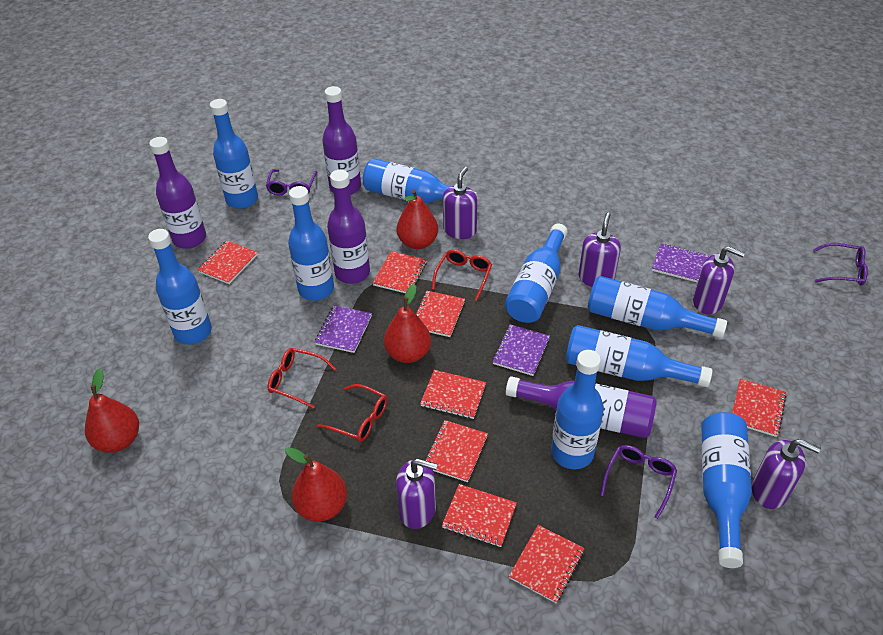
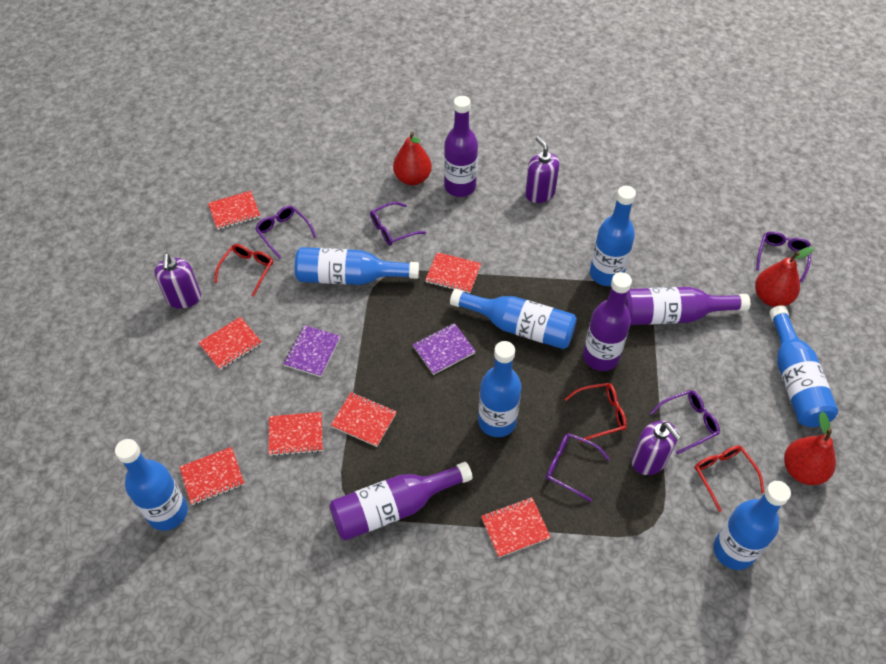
blue bottle: [148,229,212,345] [210,99,258,209] [288,186,334,301] [363,158,477,203] [505,224,568,323] [551,350,604,469] [565,325,712,387] [588,276,727,338] [701,412,752,568] = 9 -> [115,439,188,531] [295,247,419,285] [450,289,577,349] [478,341,522,437] [590,186,636,286] [713,481,791,570] [769,305,839,427] = 7
purple glasses: [266,169,317,196] [600,445,677,519] [813,243,868,286] = 3 -> [255,206,316,259] [370,202,426,246] [546,433,610,502] [650,390,720,454] [756,231,812,282] = 5
purple notebook: [315,305,372,353] [492,324,550,376] [652,243,709,282] = 3 -> [284,325,341,377] [413,323,476,375] = 2
purple soap dispenser: [396,459,438,529] [443,167,477,239] [579,212,621,287] [693,246,745,314] [752,439,821,509] = 5 -> [154,254,201,308] [525,136,560,203] [631,421,681,475] = 3
red notebook: [197,241,258,284] [373,251,427,293] [416,291,465,337] [420,370,486,419] [425,420,488,482] [442,484,517,547] [509,525,585,603] [732,379,787,437] = 8 -> [179,447,245,505] [198,317,262,370] [208,191,260,230] [268,412,323,456] [331,392,397,447] [425,252,481,294] [481,497,551,558] = 7
red pear: [85,368,139,453] [285,447,347,522] [384,284,431,363] [397,189,438,249] = 4 -> [393,132,432,186] [755,247,814,307] [784,412,836,485] = 3

